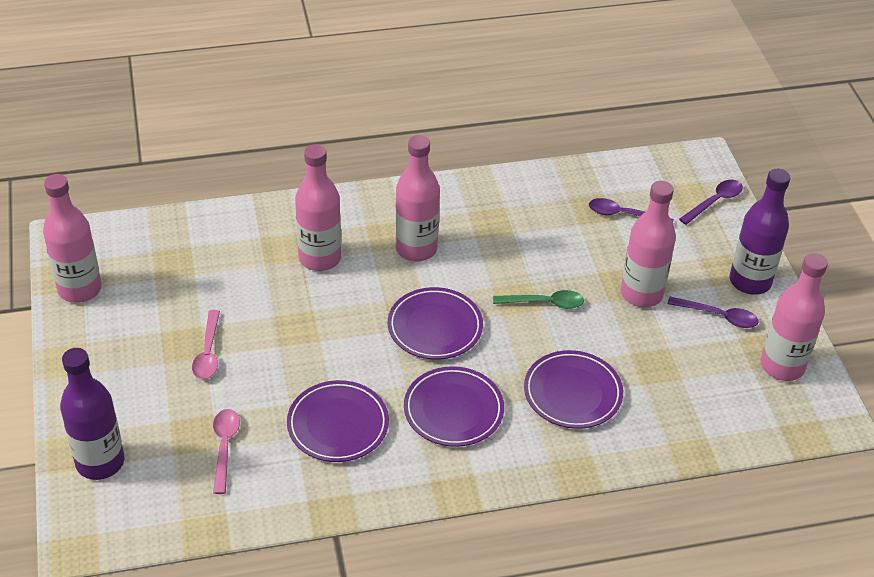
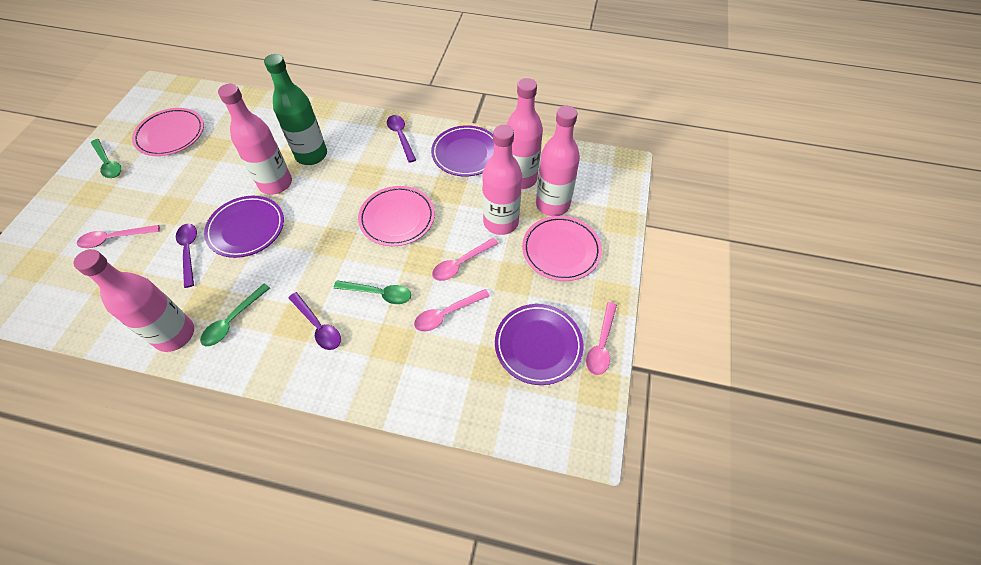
green bottle: none = 0 -> [264,54,327,165] = 1
green spoon: [493,290,584,309] = 1 -> [91,139,121,178] [200,284,270,346] [333,280,411,304] = 3
pink plate: none = 0 -> [132,108,204,156] [358,186,435,246] [522,216,602,281] = 3
pink spoon: [192,310,220,379] [213,409,240,494] = 2 -> [77,225,160,248] [414,289,490,332] [432,238,499,281] [586,302,617,375] = 4
purple bottle: [60,348,124,480] [730,169,790,295] = 2 -> none = 0
purple plate: [287,380,389,462] [388,287,483,360] [404,366,504,447] [524,350,623,429] = 4 -> [204,196,284,258] [431,125,494,176] [495,304,584,385] = 3

